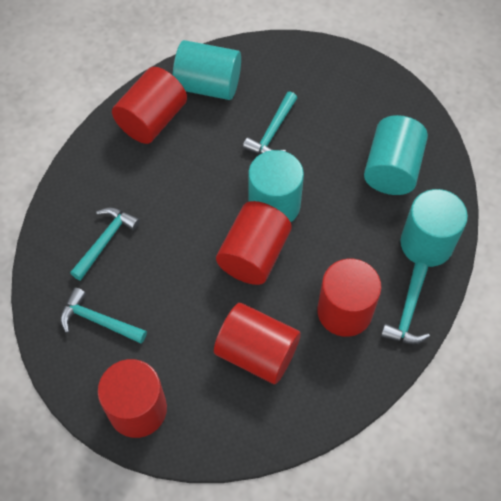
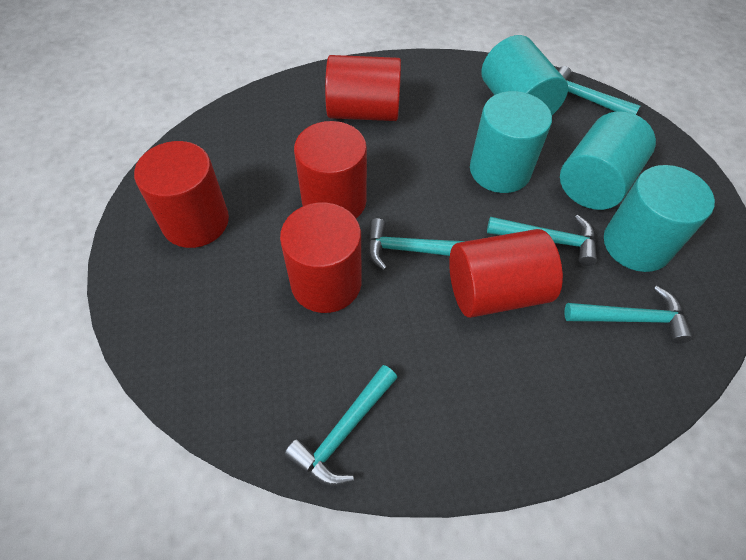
turquoise hammer: [60,287,147,344] [70,208,140,281] [243,92,297,154] [381,262,430,344] = 4 -> [284,365,397,486] [367,218,465,271] [487,215,597,266] [558,66,640,115] [564,286,693,344] = 5

